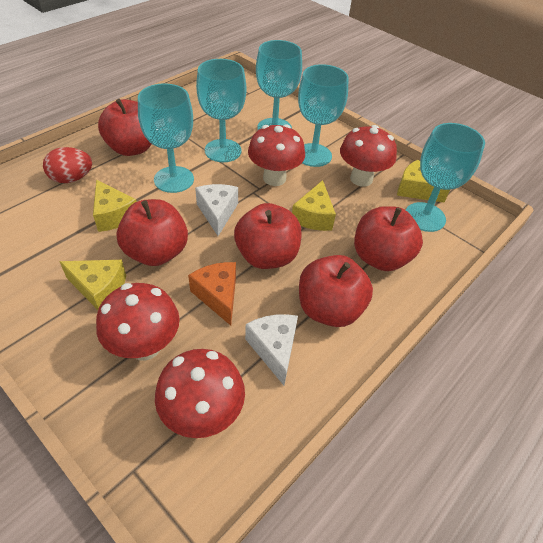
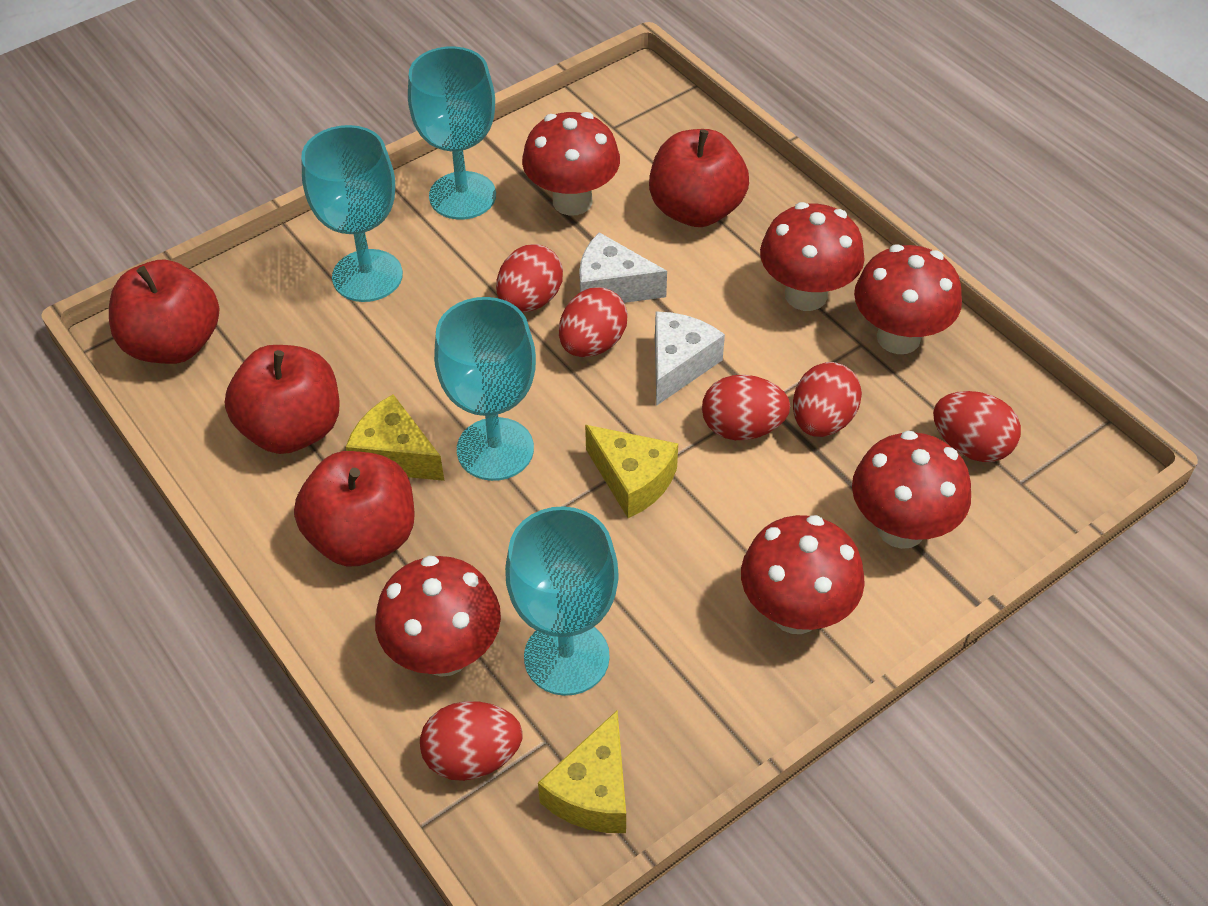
orange cheese: [188,262,236,326] = 1 -> none = 0
red apple: [98,99,151,156] [116,199,188,266] [234,203,302,269] [299,255,373,327] [354,206,423,271] = 5 -> [109,259,219,364] [225,345,340,454] [294,451,415,566] [649,129,749,227] = 4
red egg: [43,147,92,183] = 1 -> [420,701,522,781] [496,244,563,313] [559,287,628,357] [702,375,790,440] [793,362,862,437] [933,391,1021,462] = 6
red mushroom: [96,283,180,361] [155,349,245,438] [248,124,305,186] [340,125,397,187] = 4 -> [375,556,501,677] [522,112,620,216] [741,515,865,634] [760,202,865,311] [852,431,971,549] [854,244,962,354] = 6
turquoise goblet: [138,83,194,193] [196,59,246,162] [256,40,302,130] [298,64,349,167] [406,123,485,232] = 5 -> [301,125,403,302] [408,46,496,220] [434,297,536,481] [505,506,619,696] = 4
yellow cheese: [59,260,126,310] [93,179,137,232] [292,180,336,231] [397,160,450,202] = 4 -> [346,394,444,481] [538,710,626,833] [585,425,678,518] = 3

